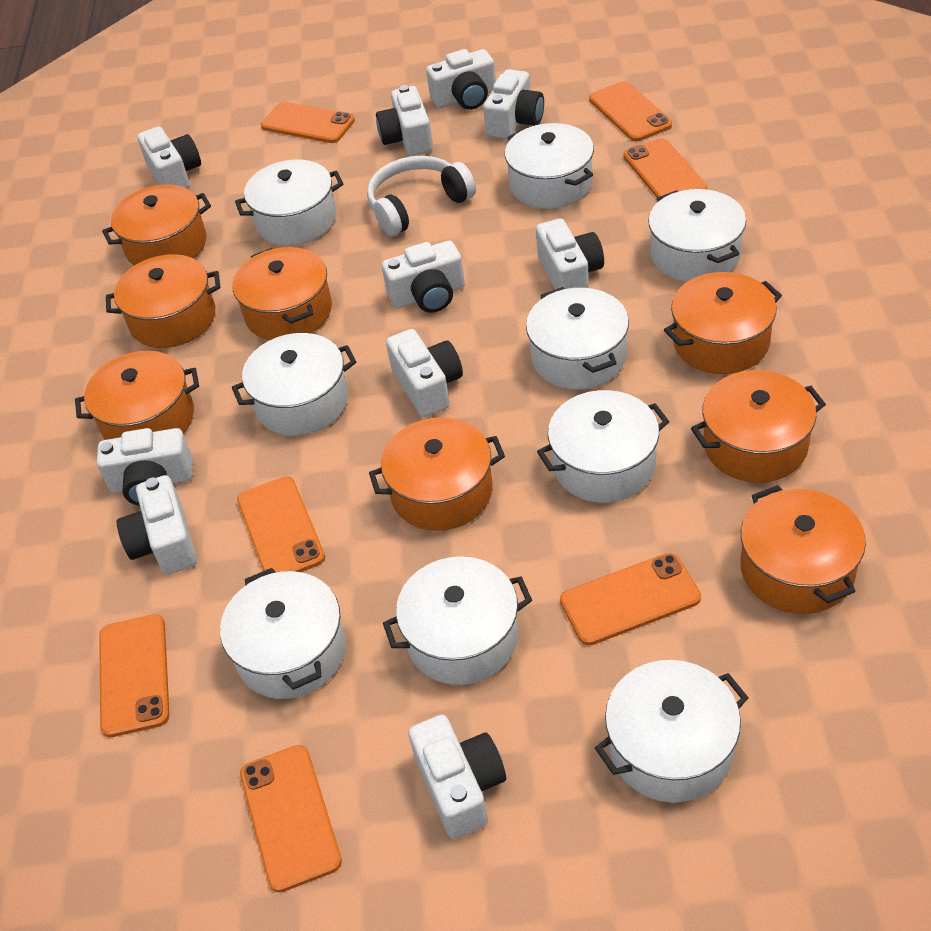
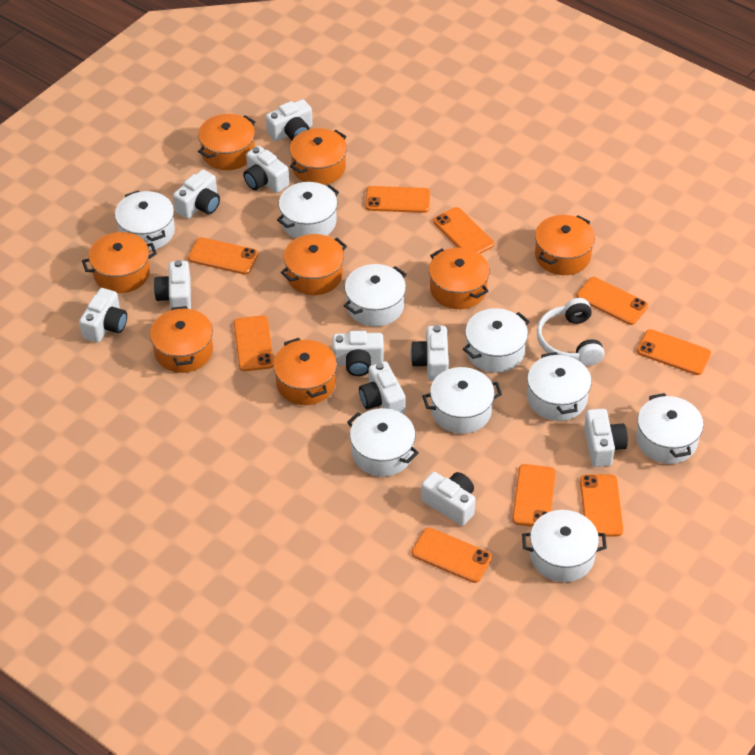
orange phone: [99,614,170,737] [237,476,325,573] [240,745,342,893] [261,102,355,143] [560,553,701,646] [589,81,672,141] [623,138,708,198] = 7 -> [188,237,258,275] [234,315,274,371] [365,186,430,213] [412,527,492,583] [433,207,494,254] [512,464,556,527] [576,277,648,325] [580,474,623,537] [637,329,711,375] = 9

